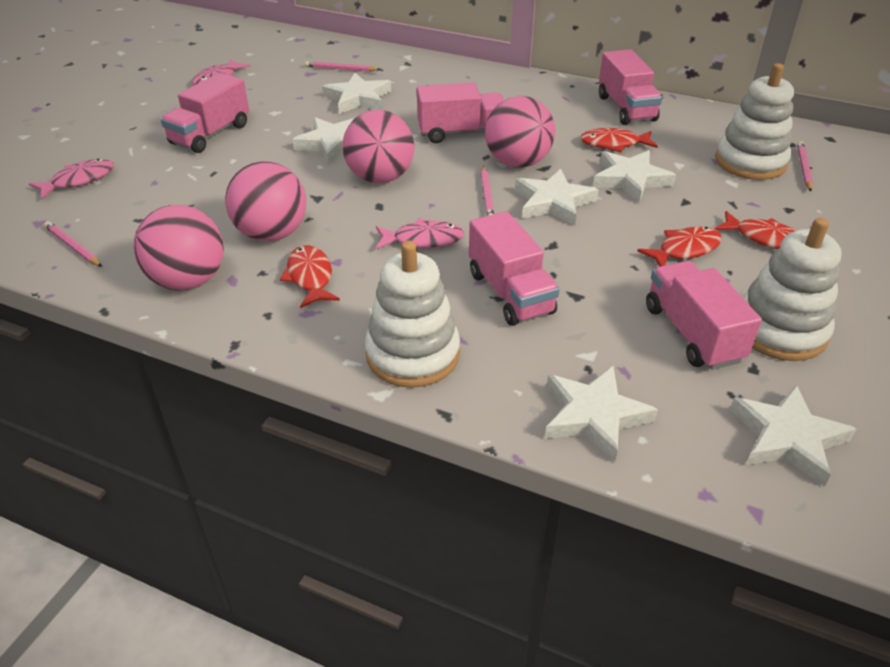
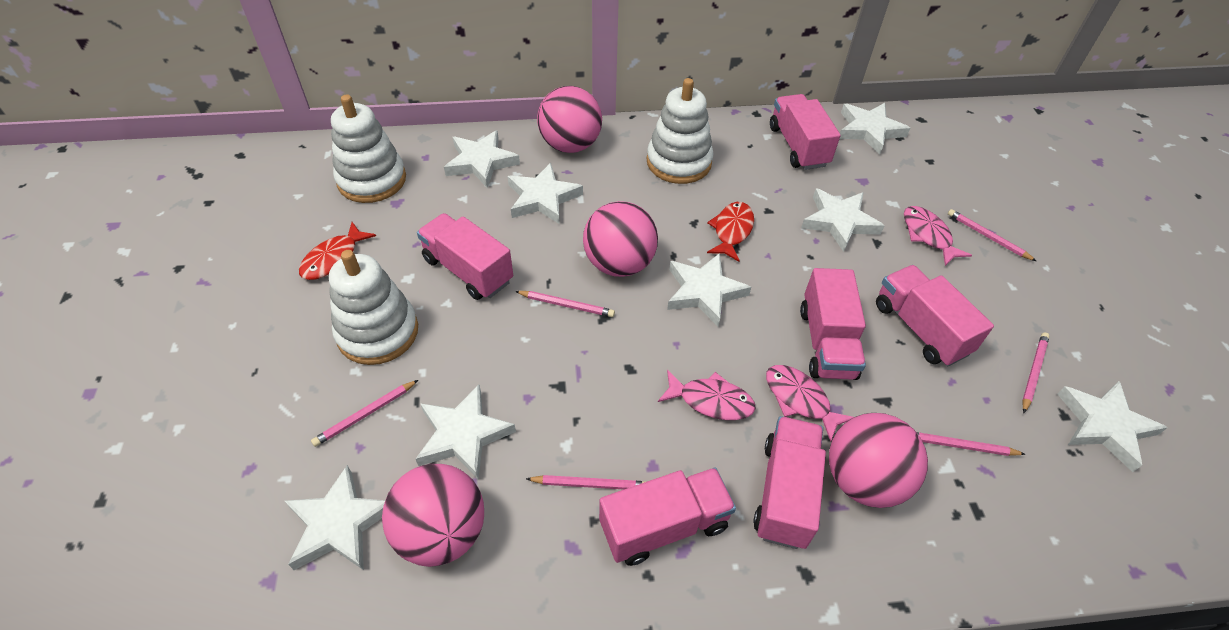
pink pencil: [44,221,102,267] [305,61,380,72] [481,166,494,216] [797,141,813,191] = 4 -> [311,380,418,447] [515,291,615,317] [526,475,647,489] [917,432,1025,456] [948,209,1036,261] [1022,333,1049,413] = 6
pink truck: [161,73,249,153] [417,83,504,143] [469,211,560,326] [599,49,662,125] [646,261,762,370] = 5 -> [417,213,513,300] [599,467,736,566] [753,416,826,549] [770,94,840,170] [800,268,866,380] [876,265,994,366] = 6
red fish: [280,245,340,308] [580,128,658,152] [637,227,722,267] [715,211,797,249] = 4 -> [299,222,376,280] [707,202,754,262] = 2
white star: [292,117,355,165] [322,73,391,114] [515,169,599,226] [545,366,658,462] [593,150,676,202] [730,385,856,487] = 6 -> [285,465,385,570] [416,385,516,480] [444,130,520,188] [507,163,583,224] [667,253,751,327] [801,189,884,252] [840,103,910,154] [1057,381,1168,472] = 8

